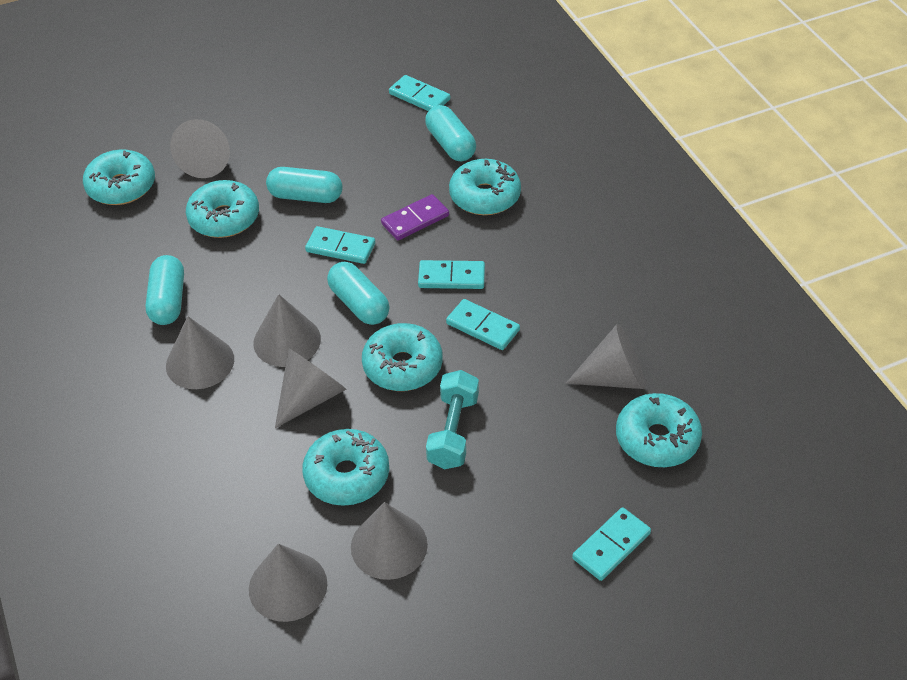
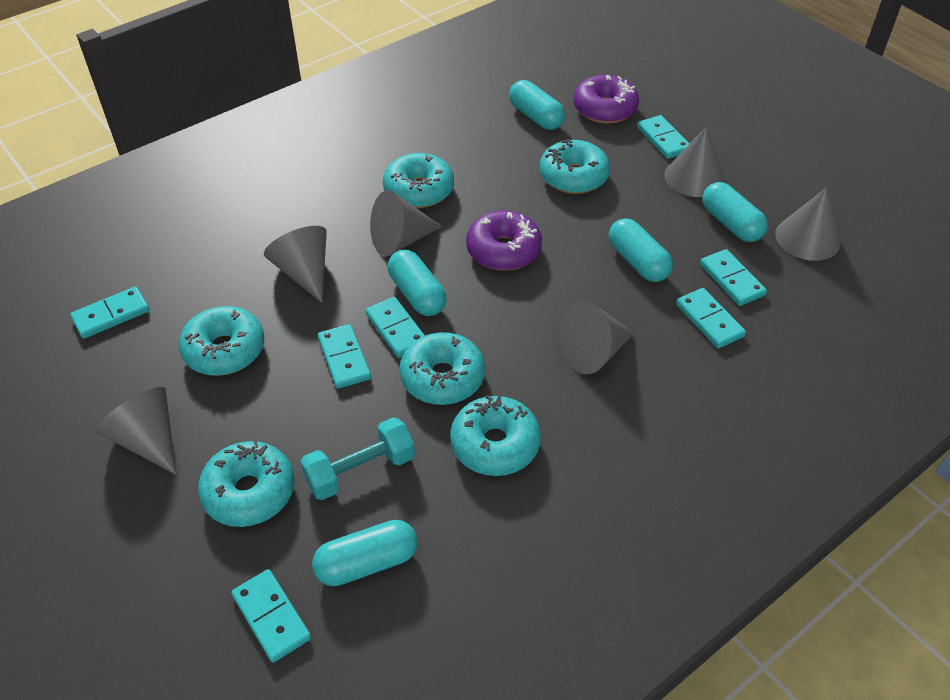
grey cone: [166,316,234,389] [170,119,230,178] [249,544,327,622] [253,294,321,367] [275,348,347,428] [351,502,428,580] [566,324,646,389] = 7 -> [95,387,176,475] [264,226,327,303] [370,190,442,256] [559,301,634,374] [664,127,725,197] [775,188,840,261] = 6
purple domino: [381,194,449,240] = 1 -> none = 0
purple donut: none = 0 -> [466,210,542,271] [574,75,639,124] = 2
turquoise capsule: [145,255,184,325] [266,167,343,203] [327,262,389,325] [425,105,476,161] = 4 -> [312,520,418,586] [388,250,447,316] [509,80,565,130] [609,218,673,282] [702,182,768,242] = 5
turquoise domino: [305,226,375,264] [389,75,450,111] [418,260,485,289] [446,299,520,350] [572,507,651,581] = 5 -> [70,287,149,339] [231,569,311,663] [318,324,371,389] [365,297,425,358] [637,115,690,159] [676,288,746,348] [700,249,767,306] = 7

